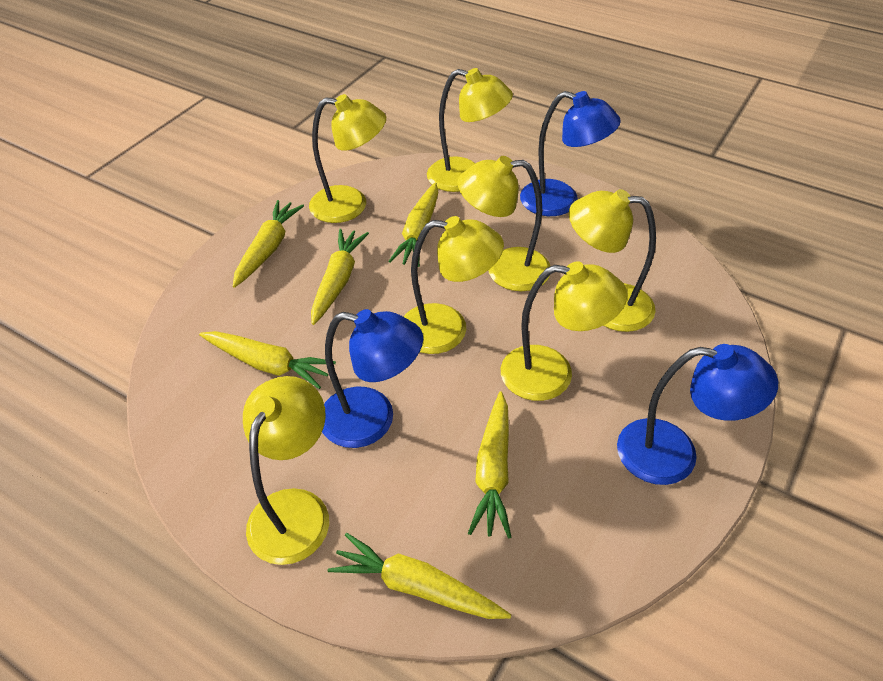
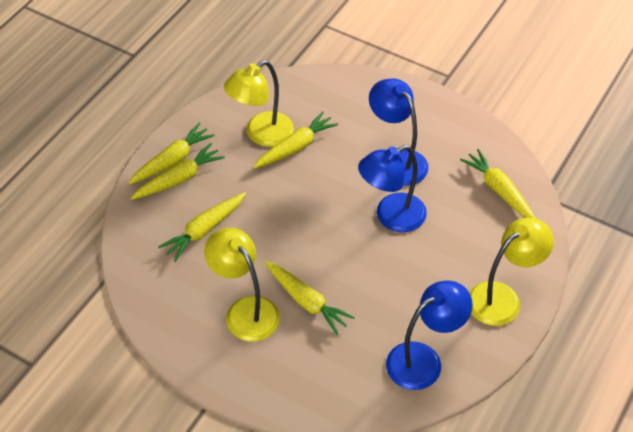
yellow lamp: [243,376,329,565] [309,94,386,223] [404,216,504,354] [427,68,513,192] [457,156,551,291] [501,261,627,401] [569,189,656,332] = 7 -> [204,228,280,341] [224,60,294,147] [469,218,554,326] = 3

